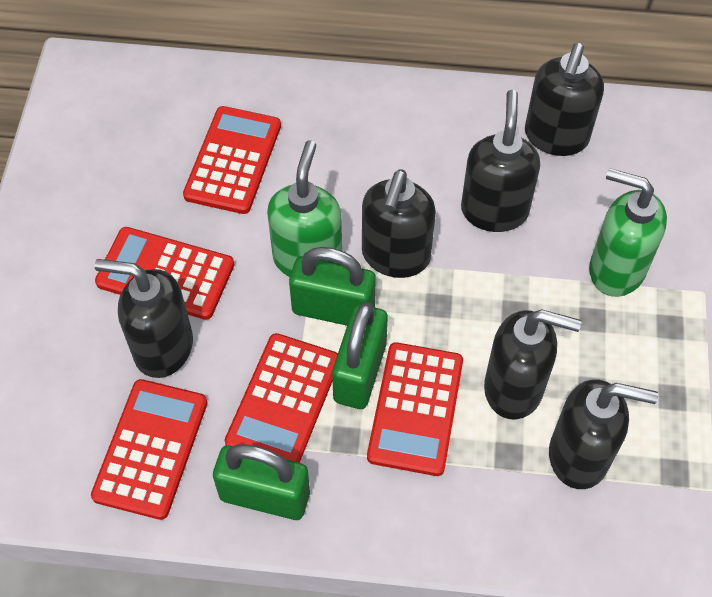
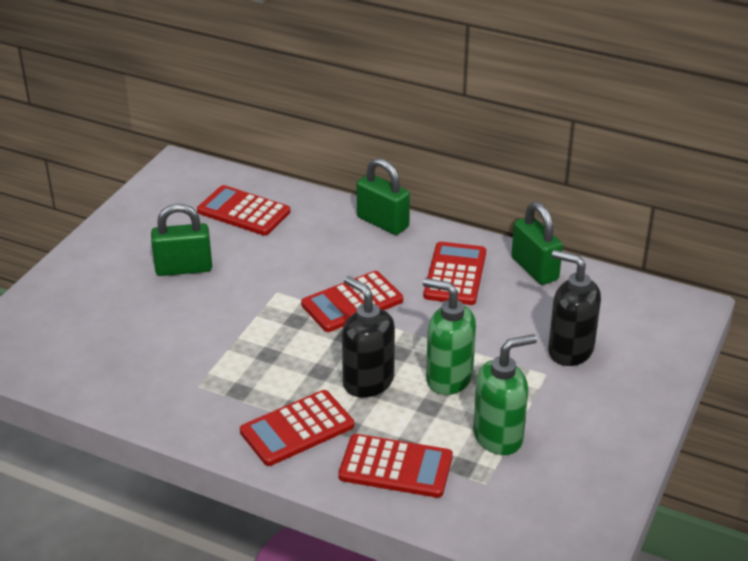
black soap dispenser: [95,259,193,378] [362,169,436,278] [461,90,540,232] [484,309,581,420] [525,43,604,156] [549,379,658,489] = 6 -> [342,276,395,397] [548,250,601,366] = 2

